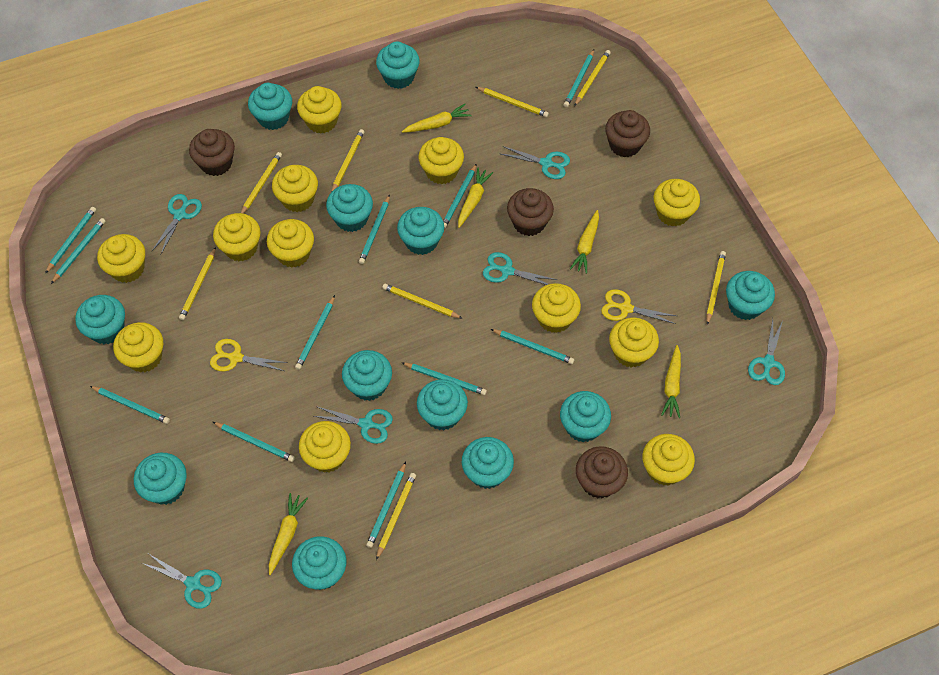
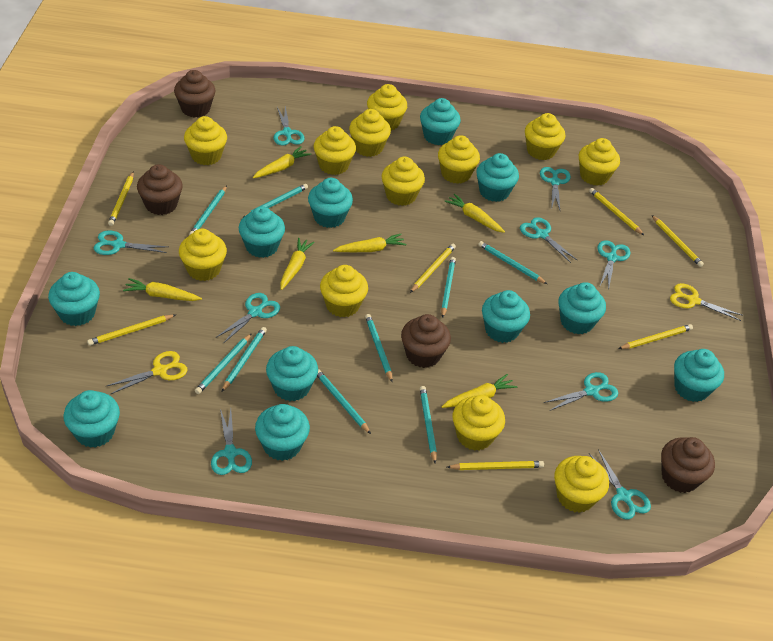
turquoise cupcake: [75,295,125,344] [134,453,187,505] [248,83,292,130] [292,536,347,590] [326,184,373,232] [342,350,392,401] [376,41,420,89] [397,207,444,255] [417,379,468,430] [462,437,514,489] [560,391,611,442] [726,271,775,320] = 12 -> [48,272,100,326] [63,390,120,448] [239,206,285,258] [255,404,310,461] [266,346,318,401] [308,178,353,228] [420,98,461,145] [476,153,519,202] [482,290,530,343] [558,282,606,334] [674,349,724,402] = 11
turquoise pencil: [45,207,96,274] [51,218,106,284] [90,386,170,424] [213,422,295,462] [295,295,335,370] [359,194,390,264] [366,462,406,548] [401,362,487,395] [443,163,477,229] [491,329,574,364] [564,49,594,107] = 11 -> [189,186,227,235] [195,333,252,394] [222,327,267,392] [245,184,308,216] [317,369,371,434] [365,314,393,382] [420,386,437,464] [441,257,456,318] [478,241,547,284] = 9
turquoise scissors: [142,554,222,609] [152,194,202,254] [314,406,393,444] [483,252,557,285] [501,146,570,179] [748,319,785,385] = 6 -> [94,231,168,255] [211,409,252,475] [217,293,280,344] [274,106,304,146] [520,217,577,263] [540,167,571,210] [544,372,618,411] [589,449,651,519] [598,240,630,290] = 9
yellow carrot: [269,493,308,575] [402,104,472,133] [458,168,493,228] [570,210,599,274] [661,345,681,418] = 5 -> [123,278,202,301] [253,146,311,178] [280,238,315,290] [333,234,406,252] [442,374,517,408] [444,194,505,233] = 6
yellow pencil: [179,247,216,320] [241,152,282,214] [331,129,364,192] [376,473,416,560] [382,284,463,319] [476,87,549,117] [574,50,611,106] [706,251,726,325] = 8 -> [87,315,175,346] [108,171,134,226] [410,244,456,293] [447,461,544,470] [589,188,644,235] [618,324,693,349] [652,215,704,267] = 7

